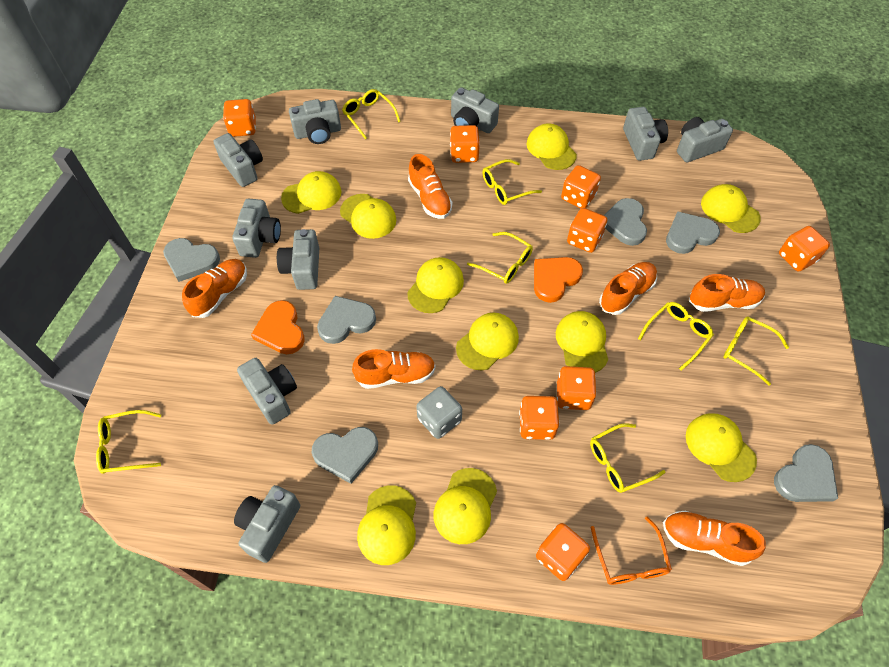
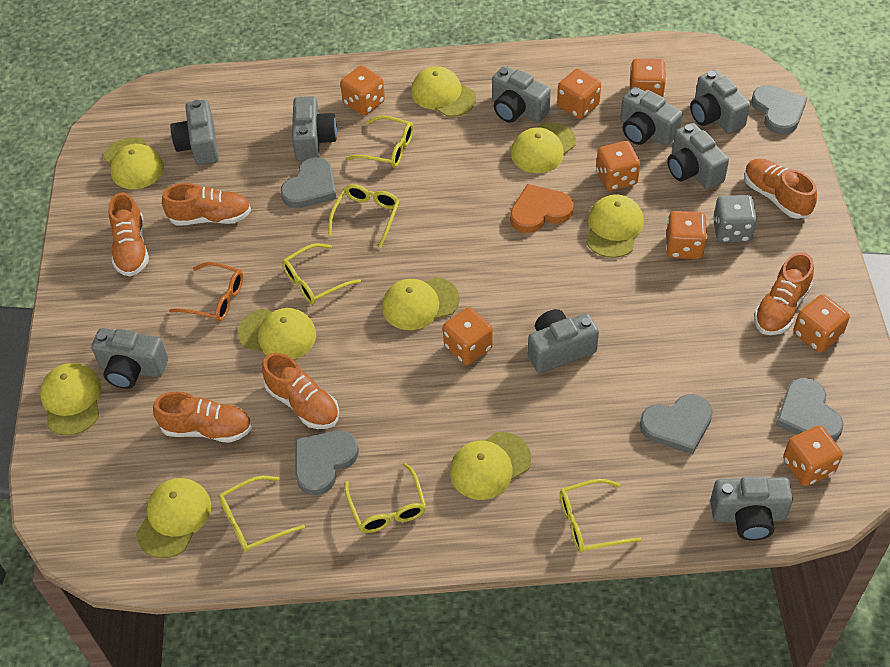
grey heart: [163,238,220,282] [312,427,378,484] [317,296,376,344] [604,198,647,246] [666,211,720,254] [774,444,838,502] = 6 -> [281,157,337,208] [295,431,359,495] [640,394,713,454] [751,85,807,135] [776,378,844,441] = 5
orange heart: [251,300,305,354] [534,257,583,303] = 2 -> [510,184,574,233] = 1
yellow cap: [281,171,342,214] [340,194,396,239] [357,485,416,565] [407,257,464,313] [434,468,497,544] [456,313,519,370] [527,123,577,170] [556,311,608,373] [686,413,757,482] [701,184,761,233] = 10 -> [40,363,101,436] [104,137,164,189] [136,478,211,558] [238,308,316,359] [382,277,460,330] [411,66,476,117] [450,432,531,500] [511,122,576,173] [586,194,644,258] = 9
yellow glasses: [96,410,162,474] [342,89,401,140] [467,232,533,284] [482,159,542,205] [590,423,666,493] [638,302,714,371] [723,316,789,386] = 7 -> [219,476,305,552] [282,243,361,304] [328,184,400,248] [344,463,426,533] [346,115,414,167] [560,479,642,553] = 6

